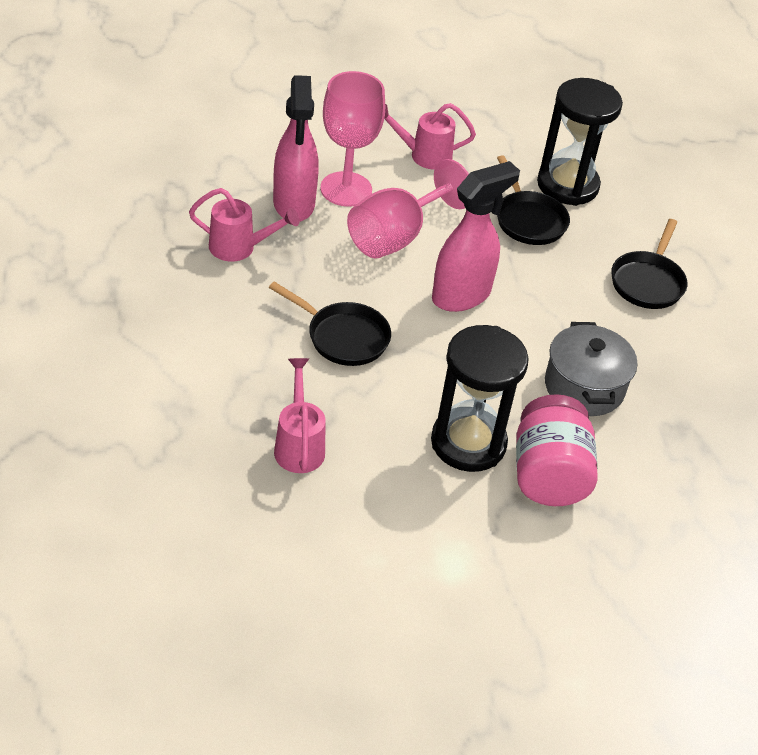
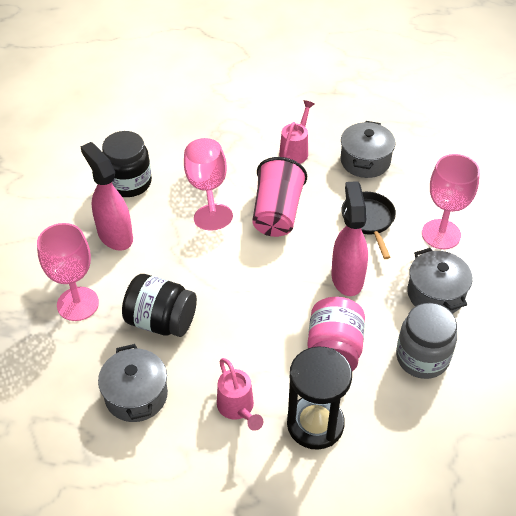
black hourglass: [431,325,529,472] [537,78,623,206] = 2 -> [287,346,352,450] = 1
black jar: none = 0 -> [102,131,152,197] [122,274,197,337] = 2
black pan: [269,281,391,366] [497,155,570,245] [611,219,687,309] = 3 -> [342,192,396,259] = 1
grey jar: none = 0 -> [396,303,457,379] = 1
grey pot: [545,322,637,416] = 1 -> [98,344,168,422] [340,121,396,178] [407,248,473,314] = 3
pink cup: none = 0 -> [252,157,307,237] = 1
pink goblet: [320,71,385,207] [347,159,469,258] = 2 -> [37,223,99,321] [184,138,233,230] [422,154,480,249] = 3
pink watering can: [189,188,300,262] [274,358,326,473] [384,103,476,170] = 3 -> [217,358,264,431] [279,100,315,164] = 2

